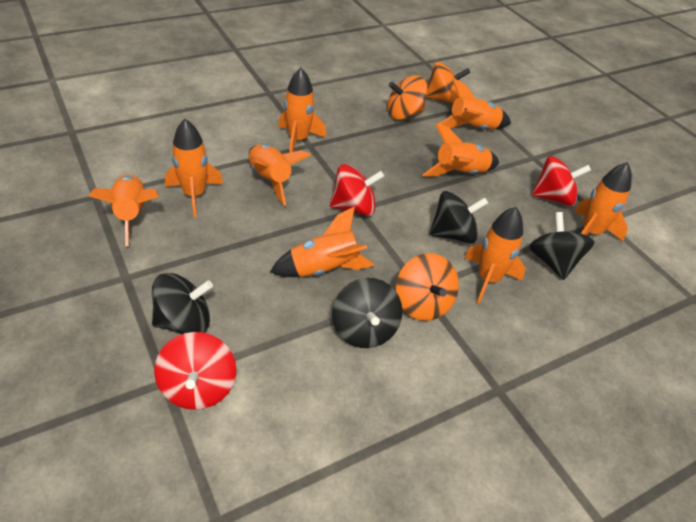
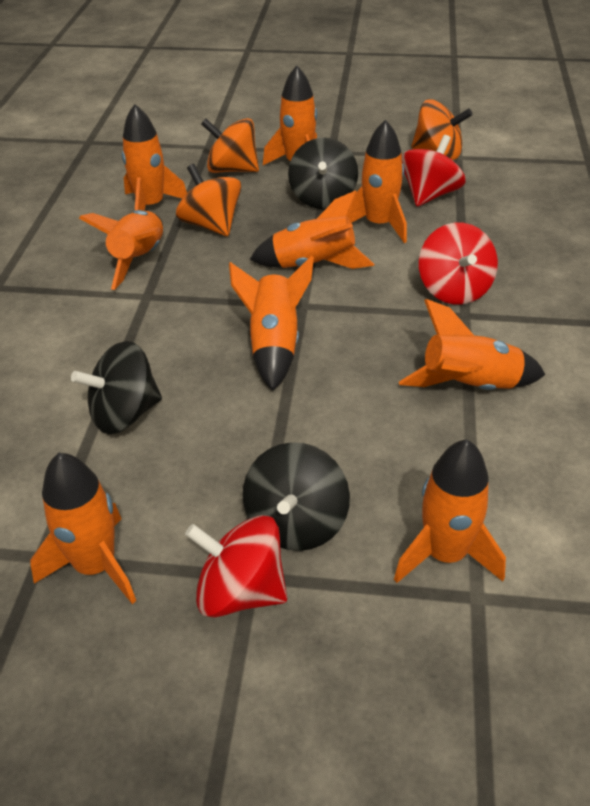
black spinning top: [152,273,213,334] [332,278,402,348] [430,191,488,244] [529,212,594,280] = 4 -> [71,341,162,434] [243,442,350,551] [288,137,358,209] = 3

